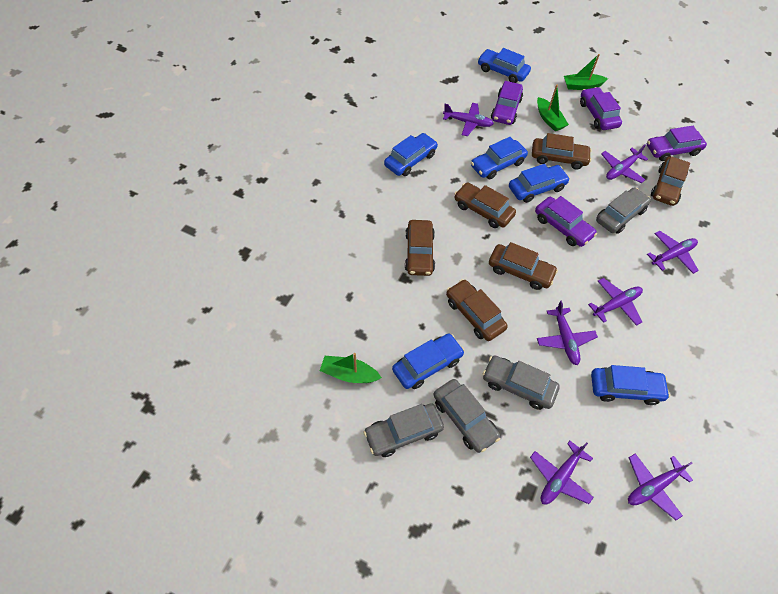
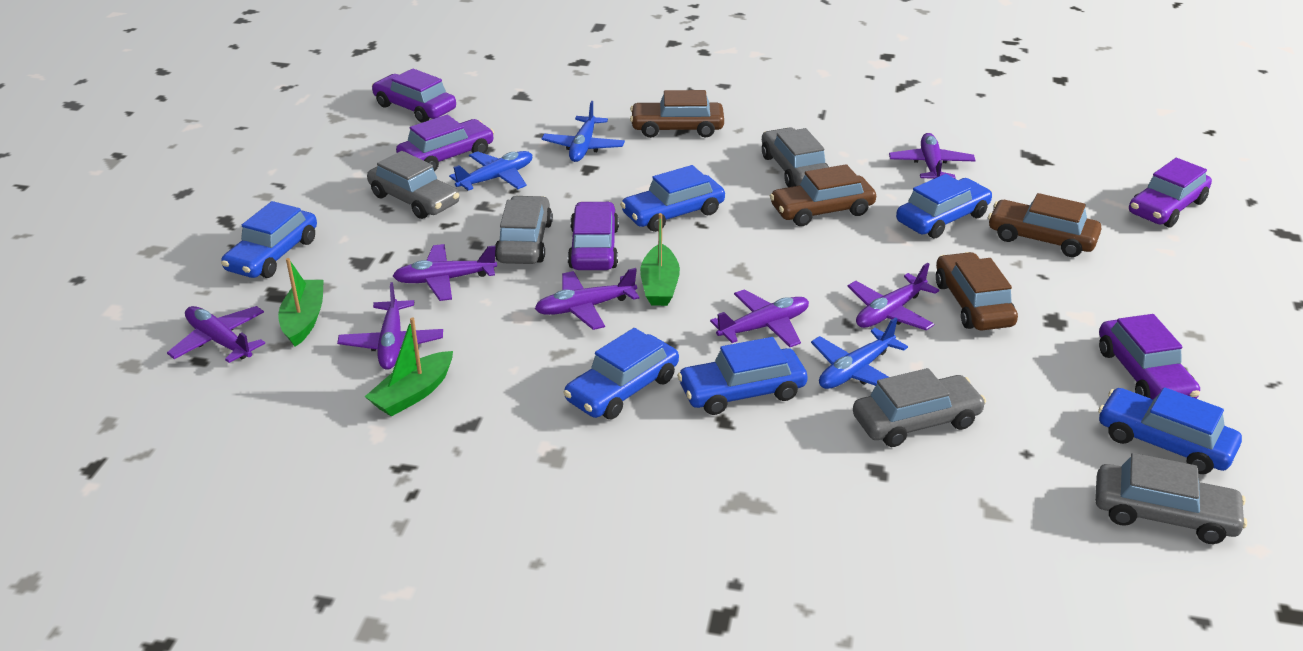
blue plane: none = 0 -> [449,151,532,191] [542,101,625,162] [811,317,908,389] = 3
brown car: [405,220,435,276] [446,279,508,341] [454,182,516,228] [489,242,558,290] [532,133,592,170] [651,156,690,206] = 6 -> [630,90,724,138] [770,164,876,226] [936,252,1018,331] [988,193,1101,257] = 4
grey car: [363,403,444,457] [433,379,500,453] [483,355,560,410] [596,188,651,234] = 4 -> [367,151,459,219] [495,196,553,264] [762,127,829,187] [853,368,986,447] [1095,453,1247,544] = 5
purple car: [491,81,523,125] [535,196,597,247] [580,87,622,130] [647,126,707,161] = 4 -> [372,69,456,123] [396,115,494,172] [568,201,619,270] [1099,314,1200,400] [1129,158,1212,228] = 5

